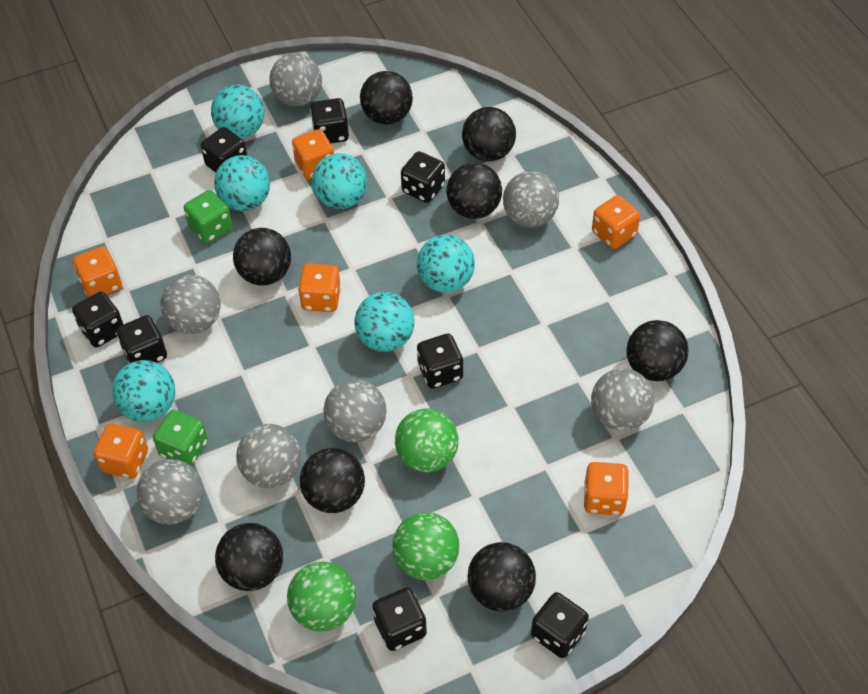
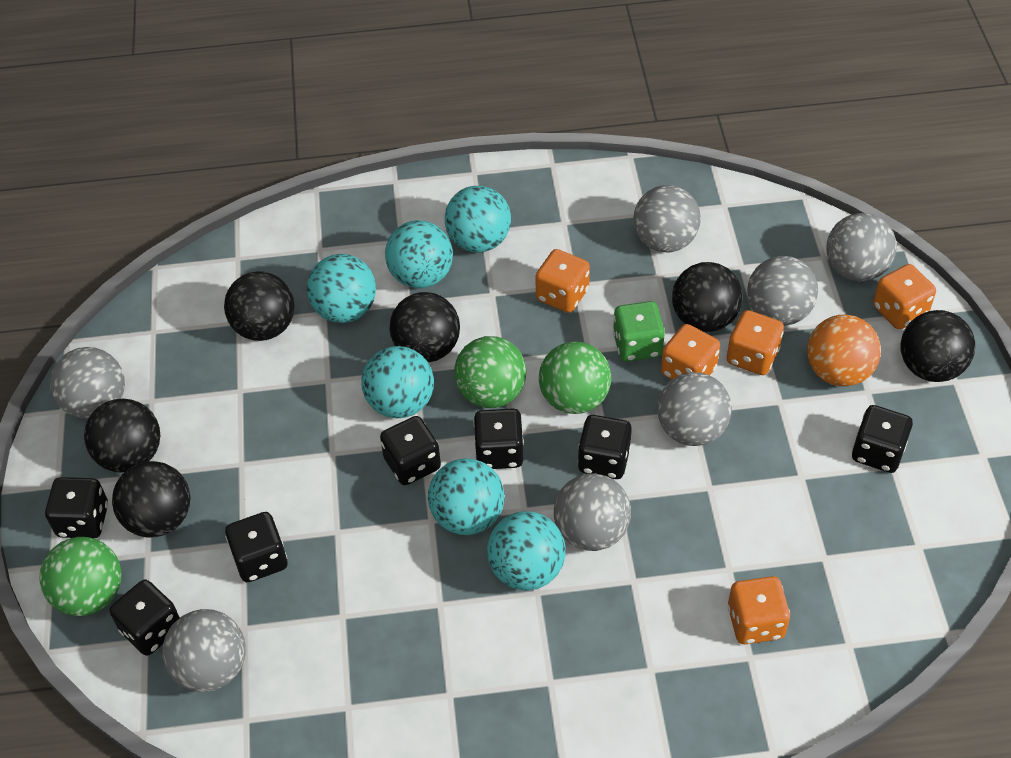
black ball: [215,523,283,591] [233,228,291,285] [300,448,365,513] [360,71,413,125] [446,163,502,219] [462,107,516,161] [468,542,536,612] [626,320,688,381] = 8 -> [84,399,160,473] [112,461,190,538] [224,271,294,341] [389,292,460,362] [672,262,743,332] [900,310,975,382] = 6
black dice: [72,291,124,348] [116,315,167,364] [201,127,247,173] [310,98,349,143] [372,588,427,651] [401,151,445,203] [417,334,463,389] [531,592,589,658] = 8 -> [45,477,108,538] [109,580,180,656] [225,512,287,582] [380,416,441,485] [473,409,524,469] [578,415,632,479] [852,405,913,473] = 7
green dice: [153,410,208,466] [184,190,232,243] = 2 -> [613,301,665,362] = 1
orange ball: none = 0 -> [807,315,881,386] = 1
orange dice: [73,246,122,297] [94,423,148,479] [292,129,334,179] [298,264,341,312] [584,462,629,515] [592,195,640,249] = 6 -> [535,249,590,313] [661,324,720,380] [727,310,784,375] [728,576,790,644] [873,264,936,329] = 5

